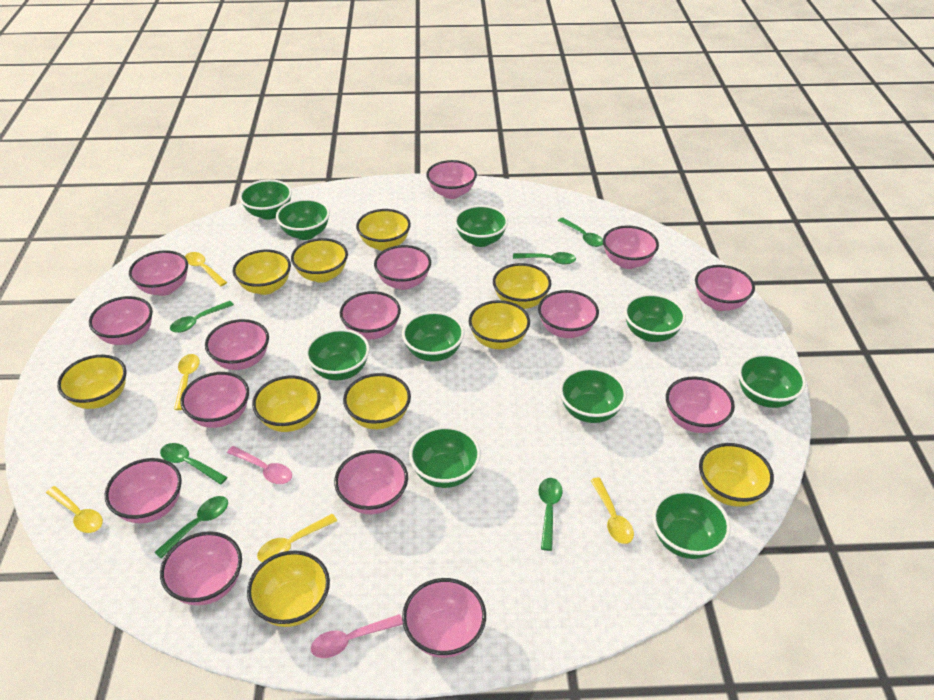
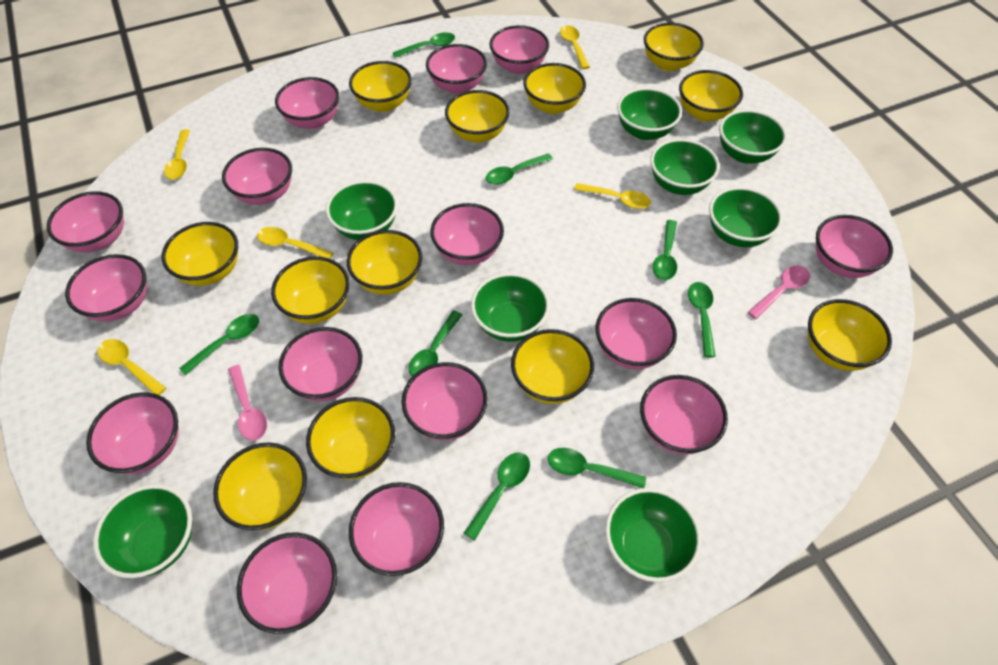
green bowl: [239,179,292,220] [276,199,330,240] [305,329,370,380] [402,311,464,361] [409,426,481,488] [454,205,508,247] [559,367,627,423] [624,293,686,342] [652,490,731,559] [738,353,806,408] = 10 -> [93,484,192,578] [326,180,398,240] [471,273,550,342] [605,488,701,583] [617,87,682,140] [650,139,720,195] [709,187,783,247] [719,109,787,163] = 8
green spoon: [154,496,228,558] [160,443,227,485] [170,301,234,333] [513,252,576,264] [539,478,563,551] [558,218,603,247] = 6 -> [179,314,259,375] [393,32,455,58] [409,310,462,376] [464,452,530,541] [486,153,553,185] [548,448,646,488] [653,220,677,280] [688,282,716,357] = 8
yellow bowl: [57,355,127,409] [233,250,291,295] [247,550,330,627] [252,375,321,432] [291,238,348,283] [343,373,411,429] [356,209,411,251] [469,300,530,349] [493,263,551,309] [699,443,774,507] = 10 -> [161,222,238,286] [213,442,307,530] [271,256,350,324] [306,397,395,479] [347,230,423,295] [349,61,412,112] [445,90,510,143] [511,329,594,404] [523,63,586,114] [644,23,704,71] [679,70,743,122] [808,299,892,371] = 12

